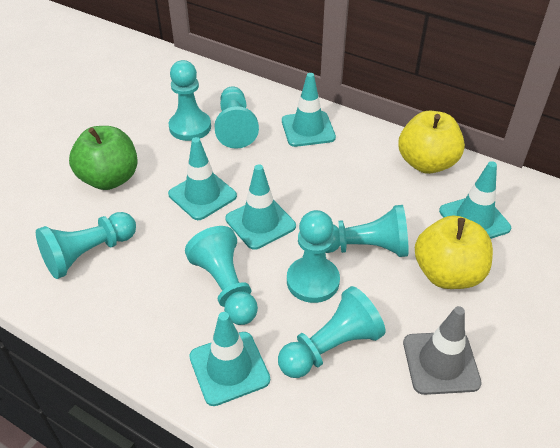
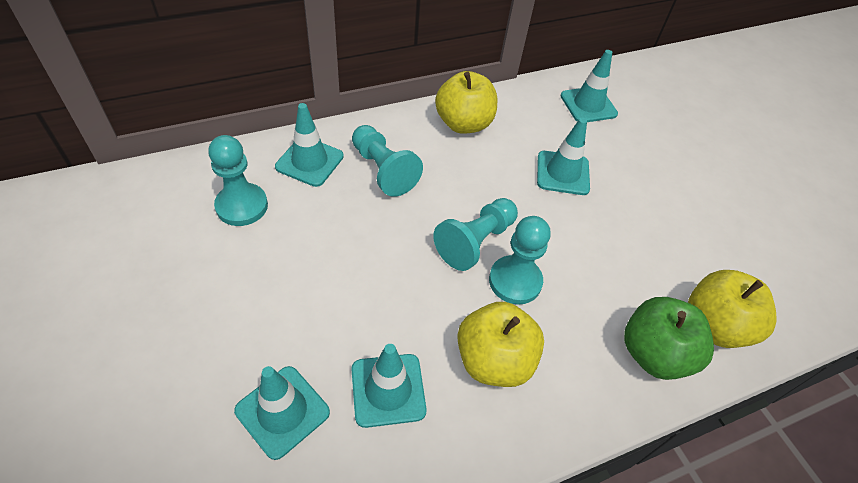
grey traffic cone: [403,306,482,395] = 1 -> none = 0
turquoise pawn: [36,212,136,279] [169,60,211,141] [185,226,258,325] [214,86,259,149] [278,286,386,378] [287,210,340,303] [325,205,408,257] = 7 -> [208,135,268,226] [352,125,423,197] [433,198,518,271] [489,216,551,305] = 4
yellow apple: [399,111,465,174] [415,215,493,289] = 2 -> [435,71,497,134] [457,302,544,387] [688,270,777,348] = 3

